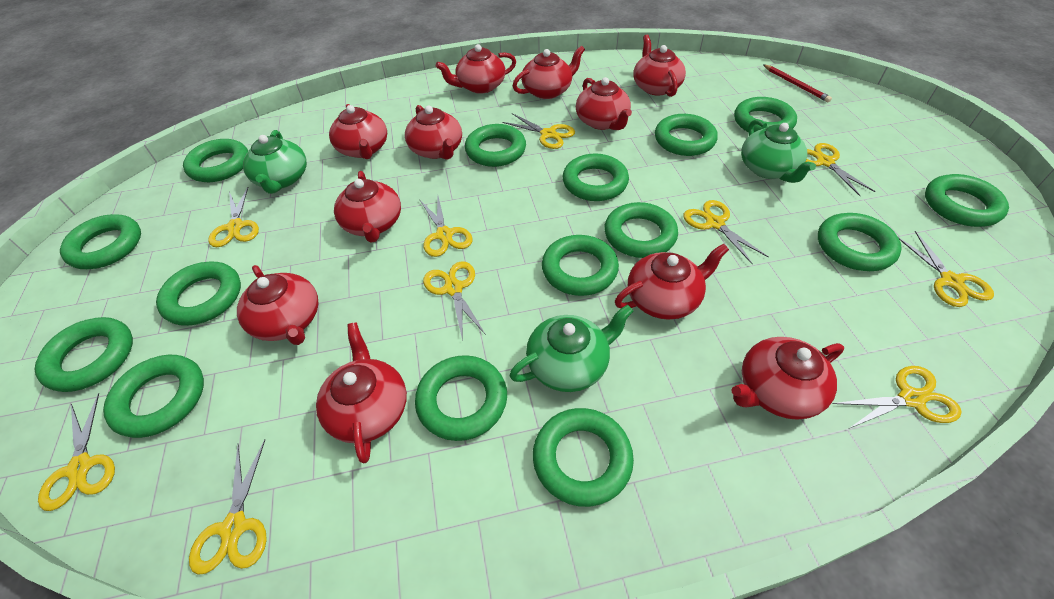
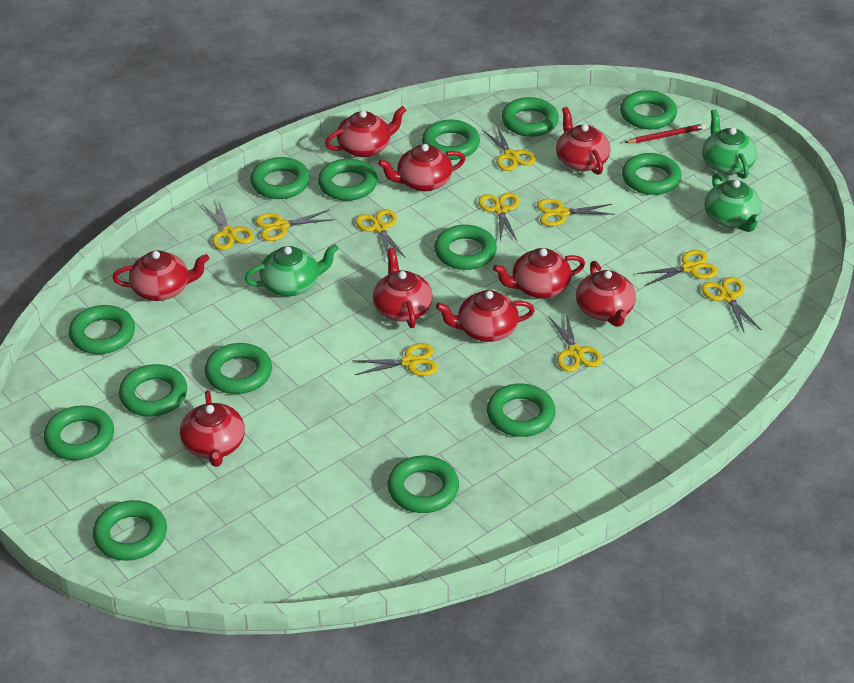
green ring: [35,317,133,392] [60,214,141,269] [103,355,204,438] [156,262,241,326] [183,139,248,182] [415,355,507,441] [465,124,526,167] [533,408,634,507] [542,235,619,296] [563,154,629,201] [604,202,678,258] [655,114,718,156] [734,97,797,132] [818,213,902,271] [925,174,1009,227] = 15 -> [44,405,114,460] [69,305,135,354] [93,500,167,561] [119,364,187,417] [205,343,272,394] [250,157,310,199] [318,159,378,201] [387,456,459,513] [422,120,480,160] [434,225,497,270] [487,383,556,437] [502,97,559,137] [620,90,677,129] [622,153,681,195] = 14
red teapot: [237,265,318,345] [316,323,407,463] [329,104,387,159] [334,171,401,243] [405,105,462,160] [436,44,516,94] [513,46,585,99] [576,77,632,130] [615,243,729,320] [633,35,686,97] [731,337,844,420] = 11 -> [112,251,209,301] [180,391,245,467] [325,106,406,157] [373,248,433,328] [378,144,465,191] [436,290,535,342] [493,248,585,298] [556,107,611,175] [576,261,636,327] = 9

